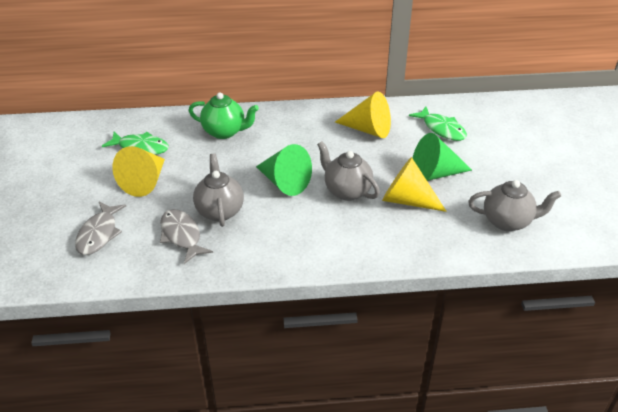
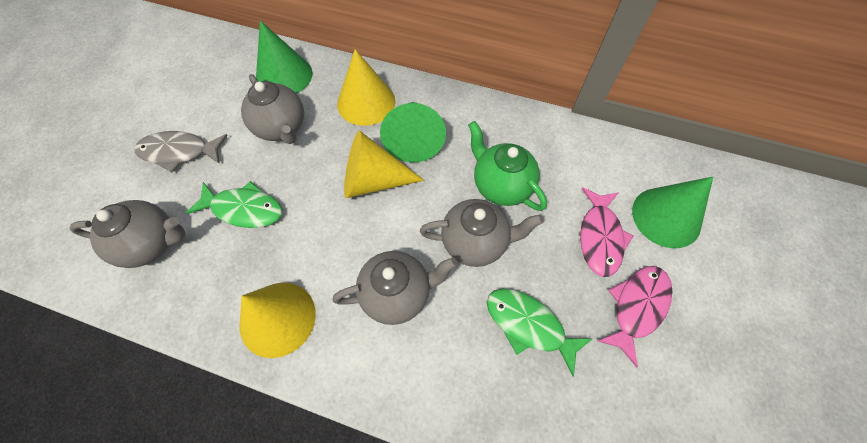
green cone: [256,144,312,196] [413,133,472,181] = 2 -> [256,20,312,94] [380,102,446,163] [632,177,713,248] = 3
grey fish: [75,202,126,255] [160,209,213,264] = 2 -> [135,131,228,172] = 1
grey teapot: [193,154,244,227] [317,141,380,201] [468,180,561,231] = 3 -> [69,200,186,268] [241,74,304,144] [333,251,458,325] [420,199,544,267] = 4
pink fish: none = 0 -> [580,187,633,277] [598,266,673,367] = 2

